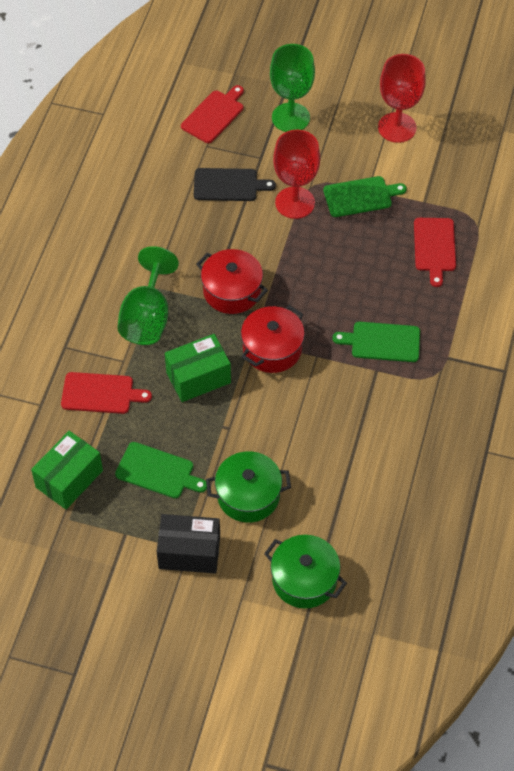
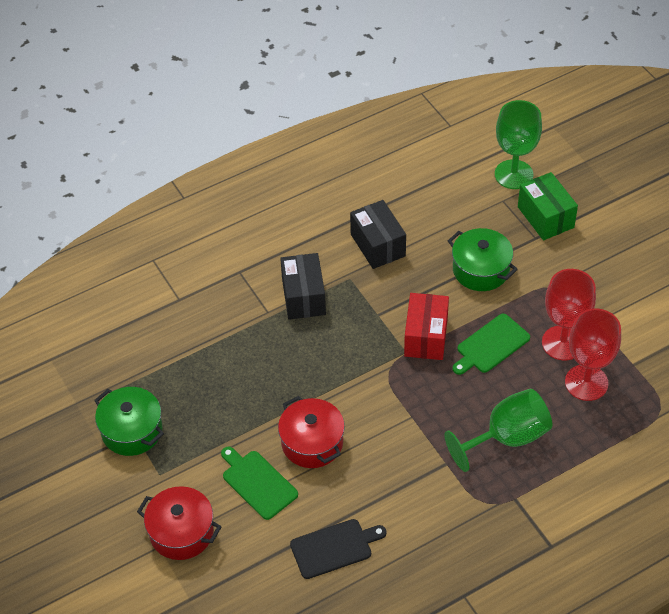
black box: [157,514,220,574] = 1 -> [280,253,326,320] [350,200,406,269] = 2
green box: [31,431,103,509] [165,334,231,402] = 2 -> [518,172,578,240] = 1
green cutting board: [115,442,207,498] [323,176,407,217] [332,322,420,362] = 3 -> [221,446,298,520] [453,314,530,375] = 2
red box: none = 0 -> [404,293,449,360] = 1
red cutting board: [61,372,152,414] [181,85,244,143] [414,218,456,287] = 3 -> none = 0

